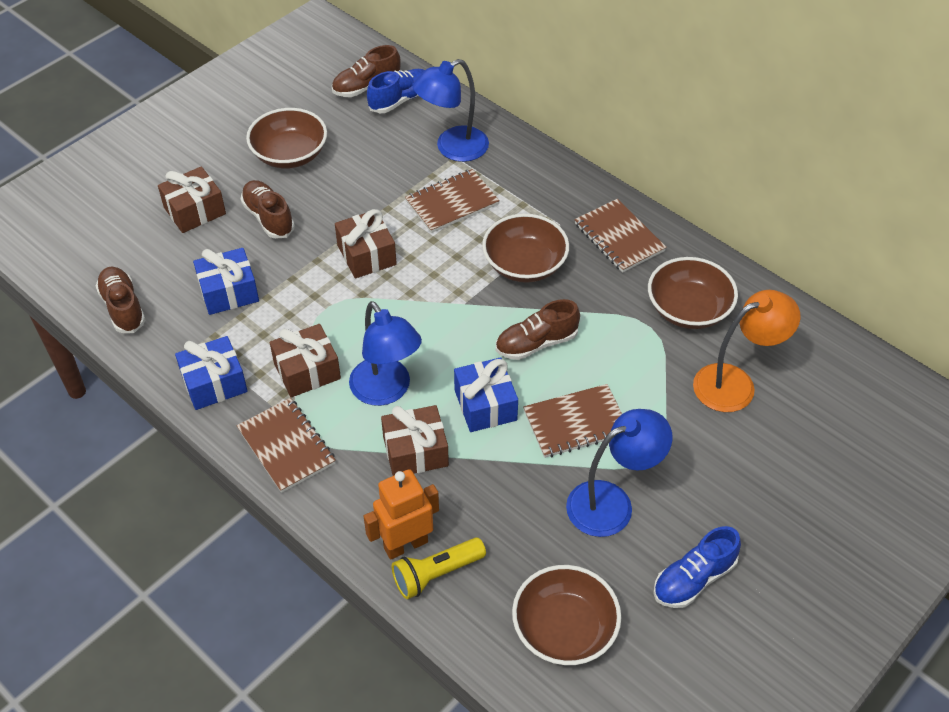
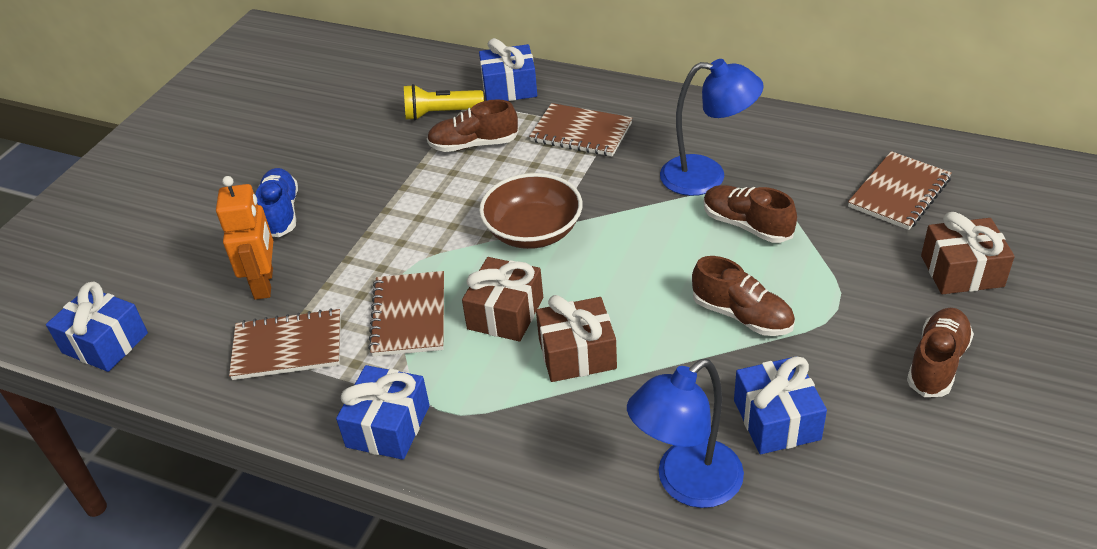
blue gift: [175,336,248,410] [193,248,259,315] [454,357,518,432] = 3 -> [46,281,148,372] [336,365,430,460] [479,38,537,101] [734,356,827,454] = 4
blue lamp: [349,301,422,406] [412,59,489,162] [566,409,672,537] = 3 -> [627,359,744,508] [660,59,764,196] = 2
blue shoe: [367,69,425,113] [653,526,741,608] = 2 -> [255,168,298,237] = 1
brown bowl: [246,108,327,169] [482,214,569,283] [512,565,621,665] [648,257,738,329] = 4 -> [479,173,582,249] = 1
brown gift: [158,166,226,233] [270,324,341,397] [335,209,397,278] [381,405,449,476] = 4 -> [462,257,543,342] [536,295,617,382] [921,212,1015,294] = 3
orange lamp: [693,290,800,412] = 1 -> none = 0

